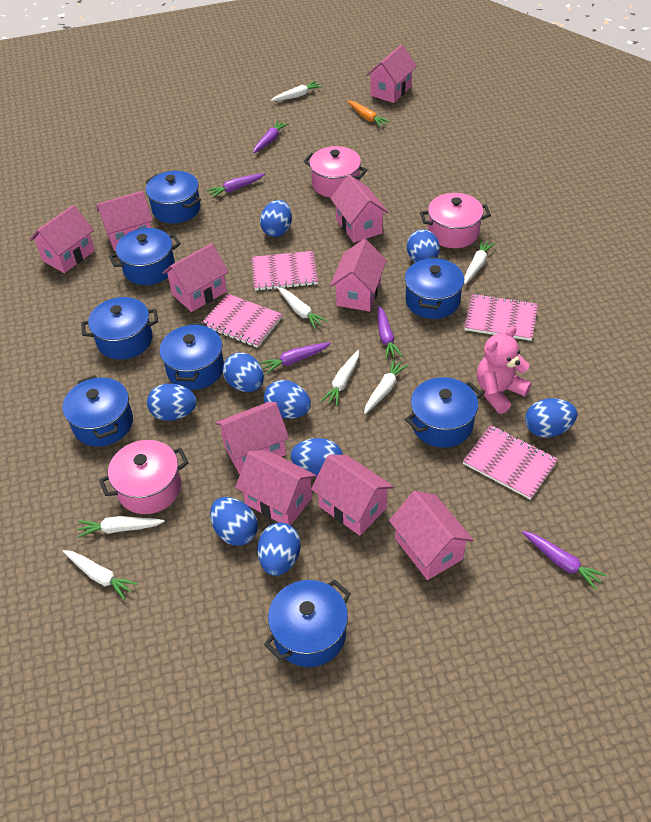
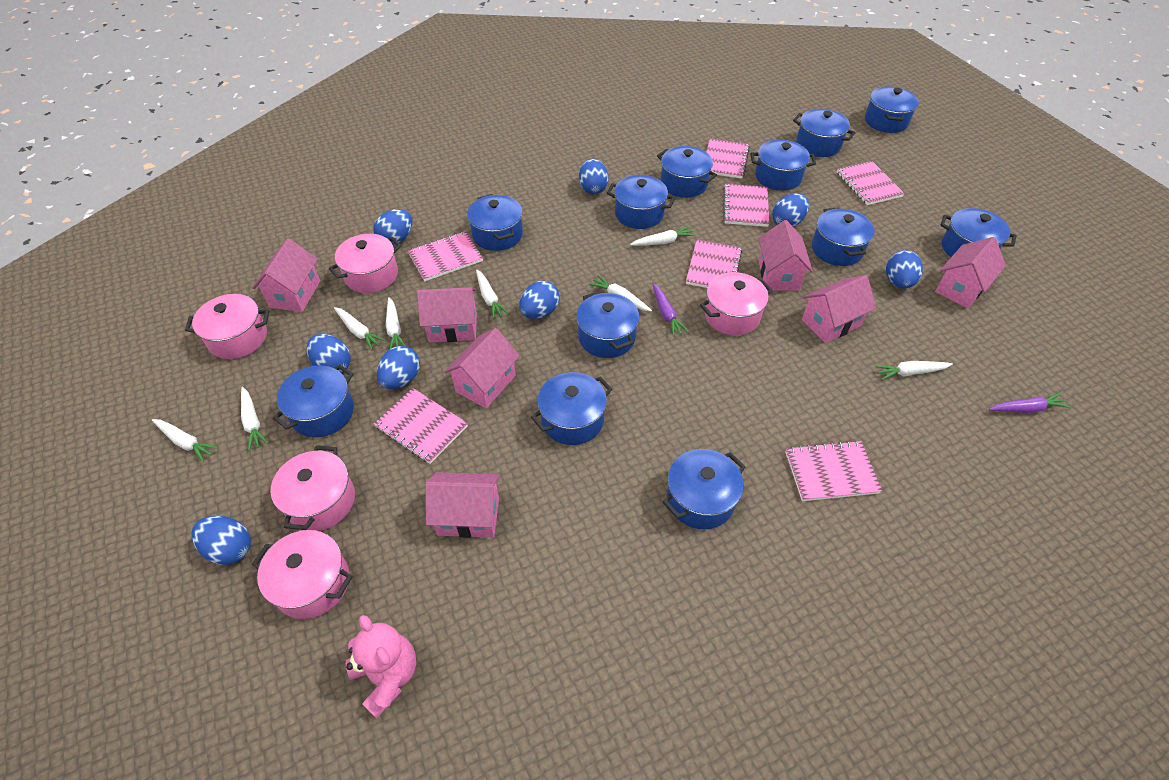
blue egg: [147,383,197,421] [210,497,258,546] [223,352,264,392] [257,522,301,576] [260,200,292,237] [264,380,311,419] [291,438,343,476] [407,230,440,263] [525,398,577,438] = 9 -> [192,516,251,565] [307,334,351,373] [373,209,412,245] [377,346,420,389] [519,281,560,319] [579,159,609,194] [772,193,809,227] [886,250,923,289] = 8
blue pot: [62,375,133,447] [81,297,158,360] [109,228,181,285] [145,171,201,224] [159,323,224,390] [264,579,351,667] [405,257,464,319] [405,377,483,448] = 8 -> [273,365,354,438] [467,194,523,251] [531,372,612,445] [576,291,639,358] [607,175,675,229] [657,146,717,198] [663,449,745,529] [750,139,816,191] [793,109,856,157] [812,207,875,266] [865,86,919,133] [940,208,1016,257] = 12
orange carrot: [347,101,390,127] = 1 -> none = 0
pink house: [30,205,95,273] [97,191,153,251] [162,243,229,312] [215,402,289,474] [235,450,317,525] [311,455,394,536] [330,175,388,243] [330,239,387,312] [366,44,417,103] [389,491,474,580] = 10 -> [253,239,320,312] [417,287,477,342] [425,472,500,538] [444,328,520,408] [758,220,813,291] [802,275,876,343] [935,237,1006,308] = 7
pink notebook: [202,293,283,348] [251,251,318,291] [463,425,558,500] [464,294,538,341] = 4 -> [374,388,468,464] [408,231,483,281] [686,239,742,288] [707,138,750,179] [723,184,769,227] [785,440,882,501] [837,161,905,205] = 7
pink pot: [99,440,189,514] [304,146,367,198] [420,193,491,248] = 3 -> [185,294,269,359] [252,530,353,619] [270,445,355,531] [329,234,402,293] [700,272,773,336] = 5
purple carrot: [206,173,265,198] [253,120,289,153] [259,342,331,375] [378,306,403,359] [522,531,607,590] = 5 -> [653,283,689,336] [989,393,1071,413] = 2
white carrot: [63,550,138,600] [77,516,165,538] [270,81,322,101] [277,287,328,329] [321,350,359,406] [364,359,409,414] [464,240,495,284] = 7 -> [152,419,218,462] [241,387,268,451] [334,307,386,350] [386,297,406,350] [476,270,509,319] [589,275,652,311] [630,226,695,246] [875,361,953,380] = 8

